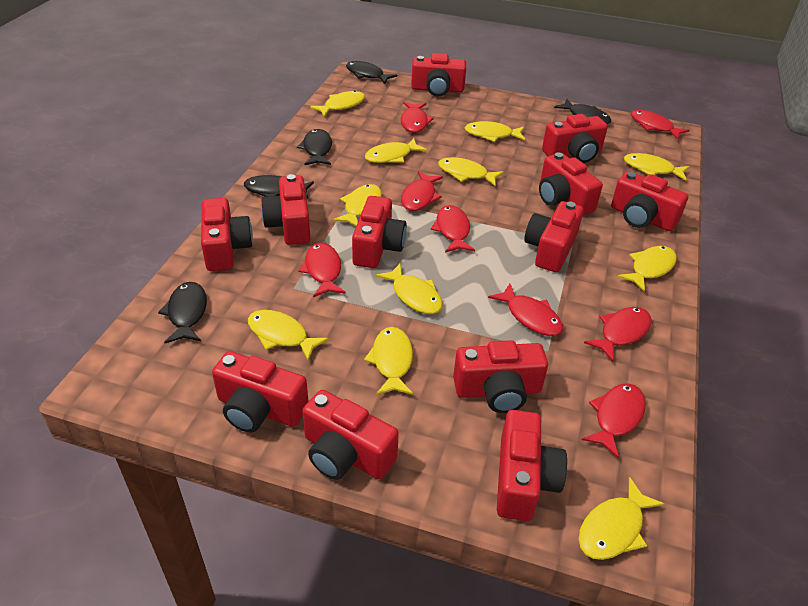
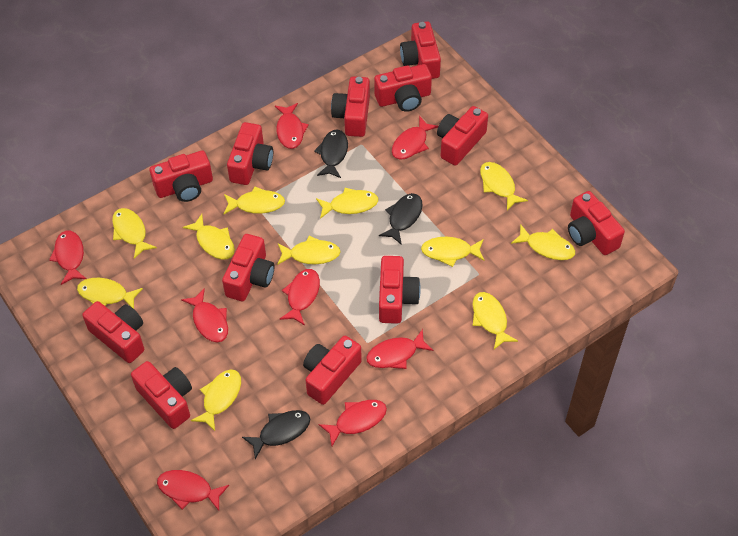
black fish: [158,282,207,343] [244,175,314,198] [297,129,332,165] [346,61,397,84] [554,99,612,124] = 5 -> [242,410,310,459] [314,129,348,178] [379,193,423,245] = 3

